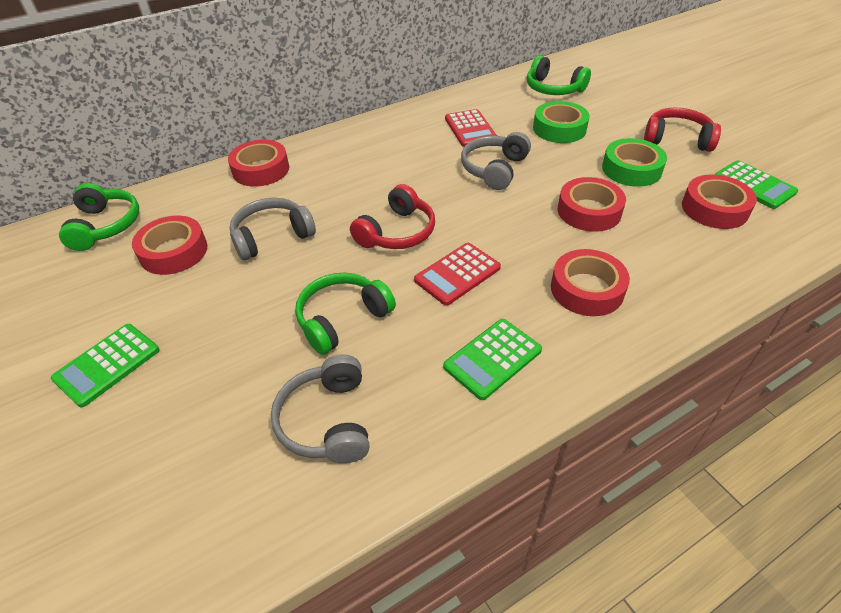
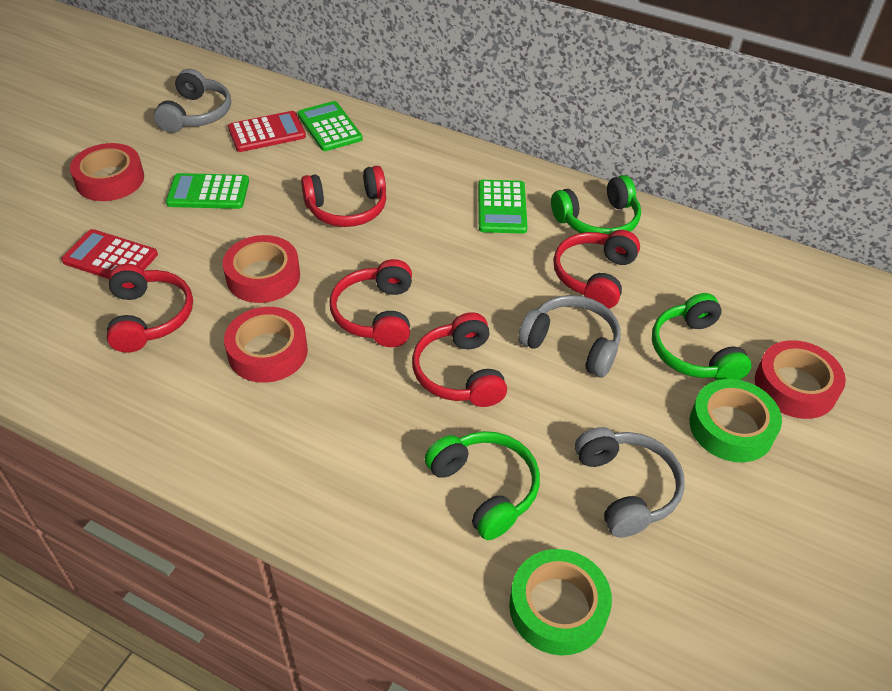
red headphones: [350,184,435,249] [644,108,721,152] = 2 -> [107,264,193,353] [301,166,386,227] [330,259,412,347] [412,312,507,407] [553,230,640,309] = 5
red tape: [132,215,207,275] [228,140,289,187] [551,249,630,316] [558,177,626,232] [682,174,757,229] = 5 -> [70,143,144,201] [223,235,300,303] [224,307,308,383] [755,340,846,419] = 4

